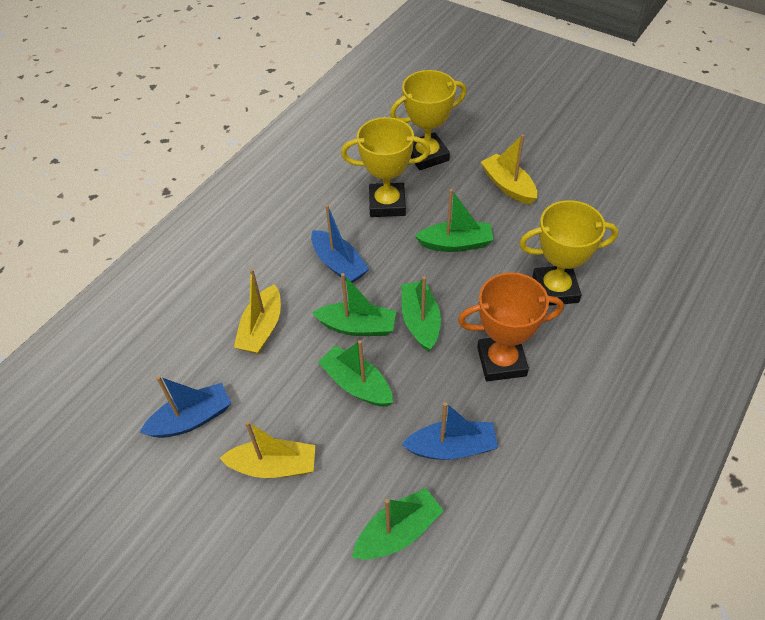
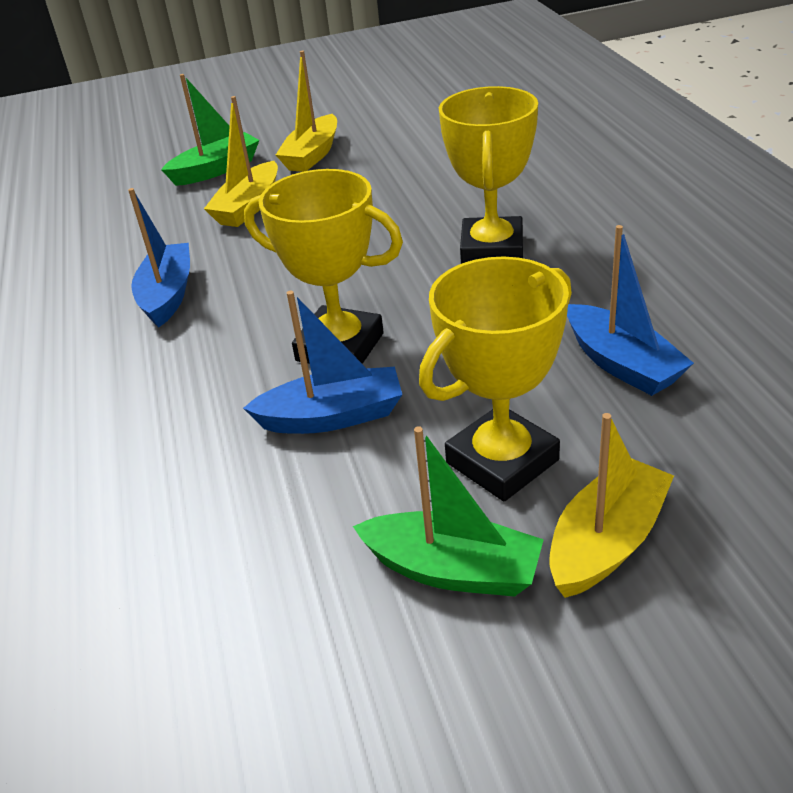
green boat: [312,273,396,336] [318,340,393,407] [352,488,444,560] [402,276,441,352] [415,189,494,252] = 5 -> [161,74,259,186] [353,426,544,597] = 2
orange trophy: [458,272,564,381] = 1 -> none = 0

